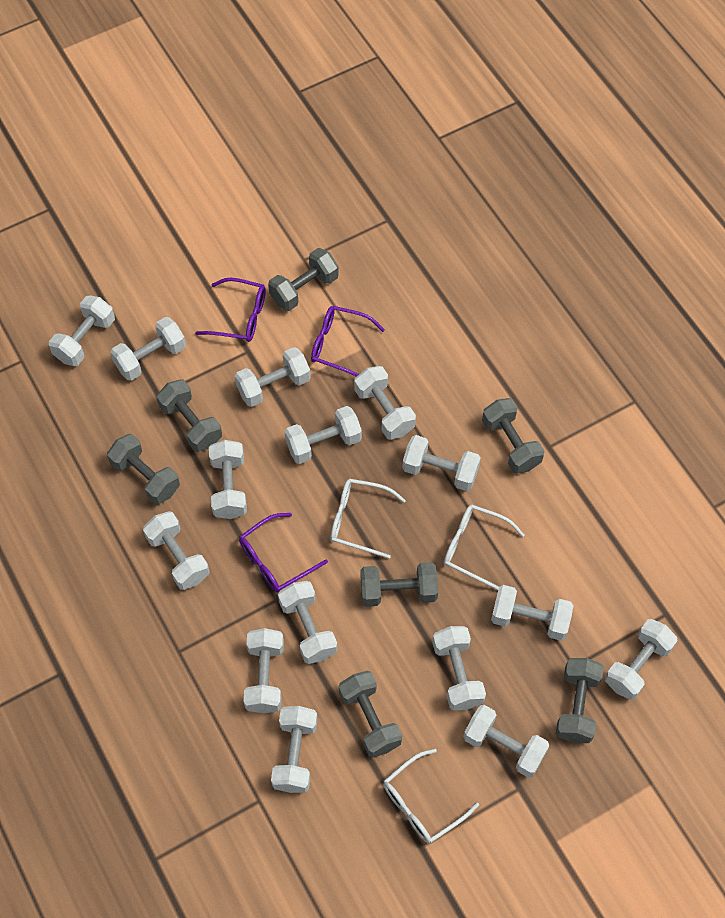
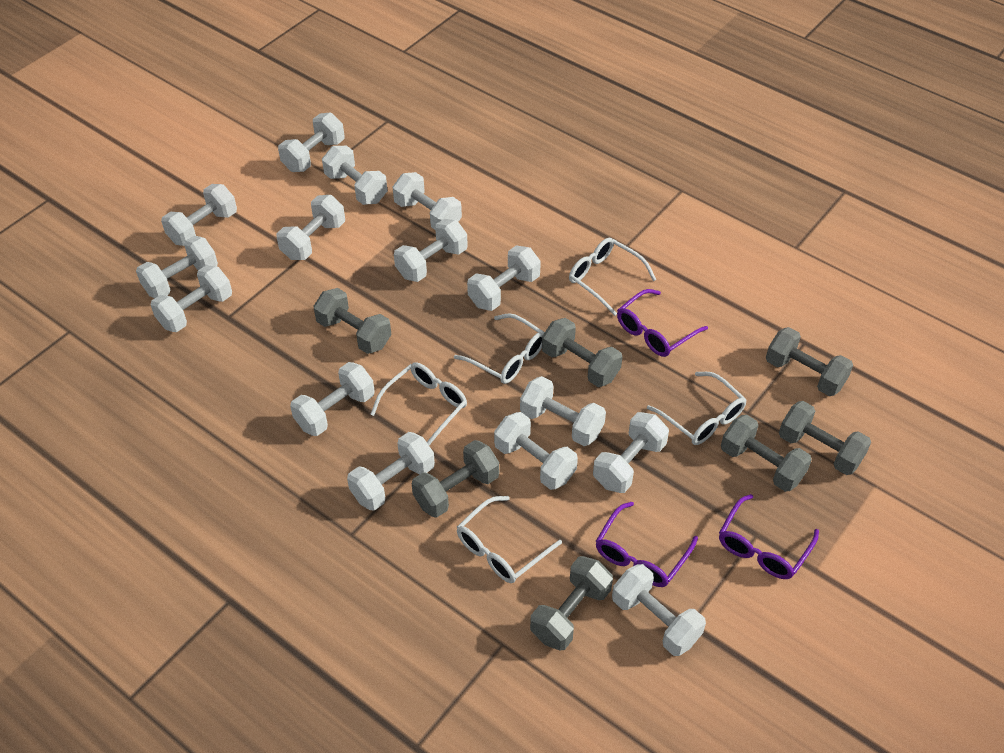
white glasses: [330,479,406,559] [383,749,479,844] [444,505,525,590] = 3 -> [370,362,467,445] [454,313,545,384] [457,496,562,583] [569,238,656,316] [647,372,747,445] = 5

